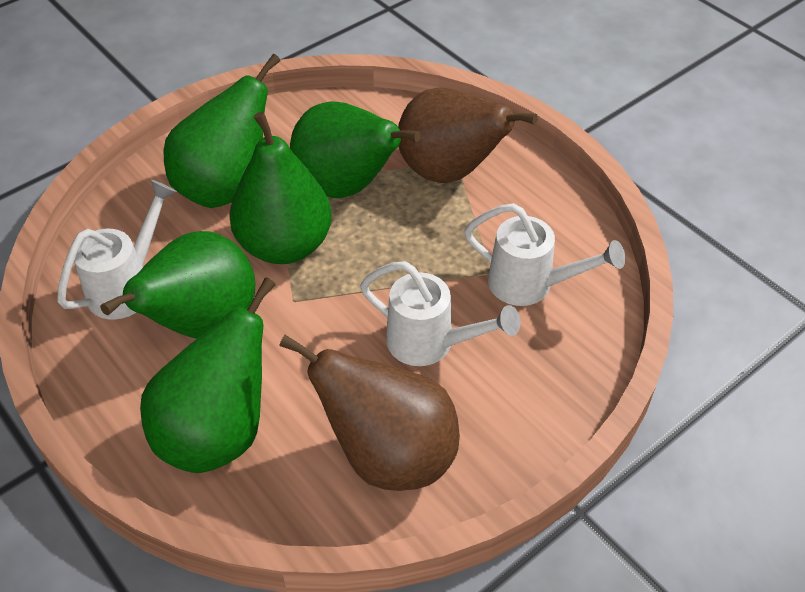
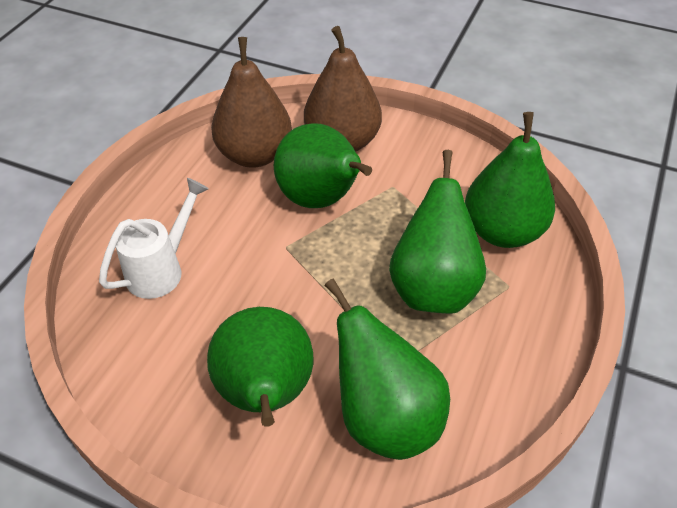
white watering can: [57,180,177,320] [360,261,520,366] [464,203,625,306] = 3 -> [99,178,209,299] = 1

